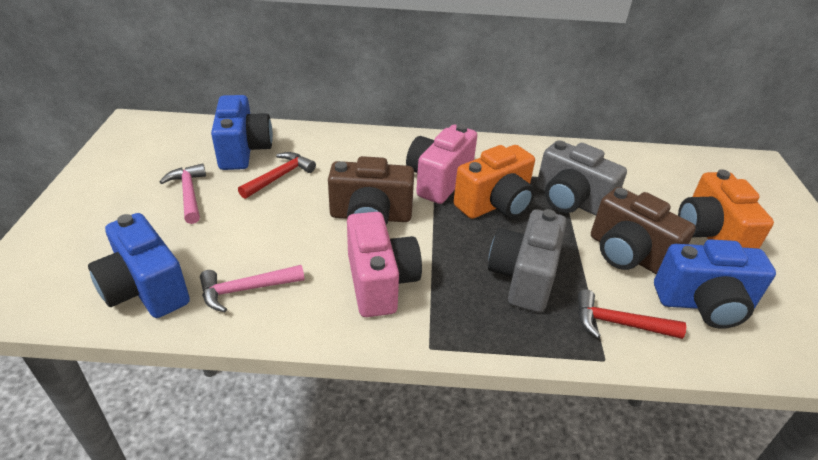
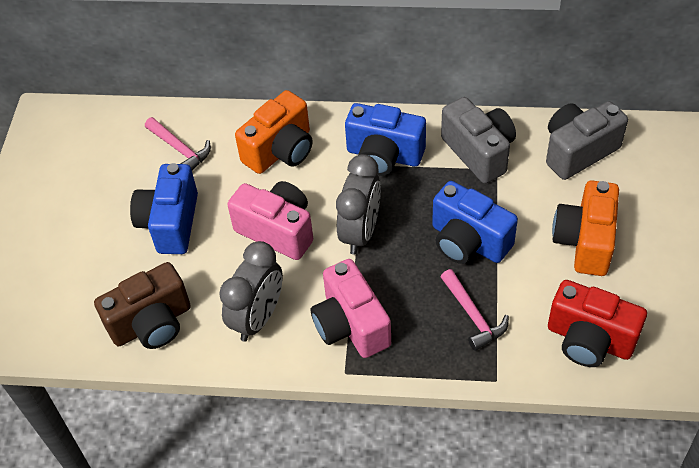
brown camera: [328,156,414,225] [591,187,696,274] = 2 -> [94,262,191,349] = 1
grey clock: none = 0 -> [219,241,283,342] [336,154,381,255] = 2
red camera: none = 0 -> [548,280,647,367] = 1
red hammer: [238,152,316,199] [578,289,686,339] = 2 -> none = 0

